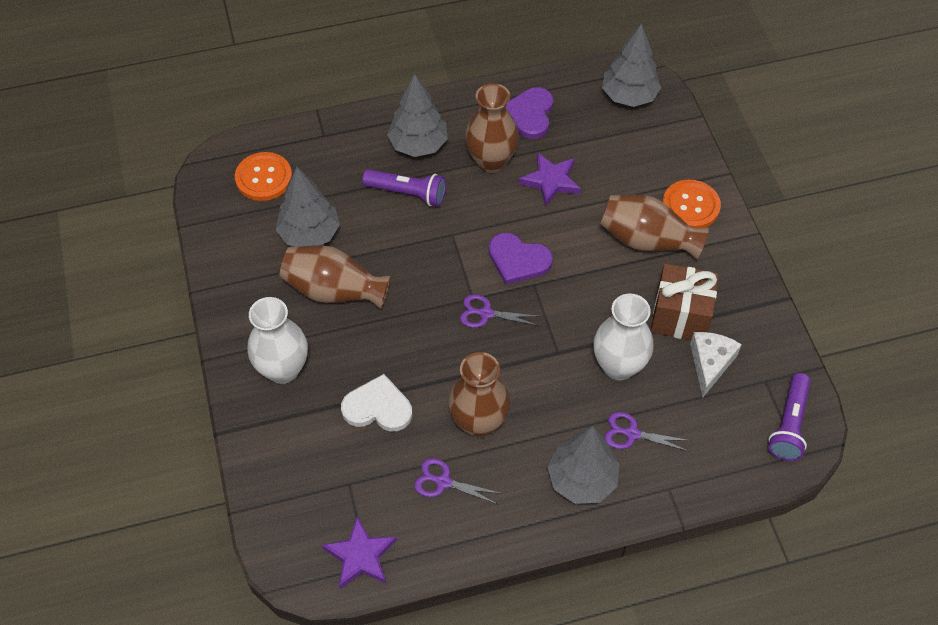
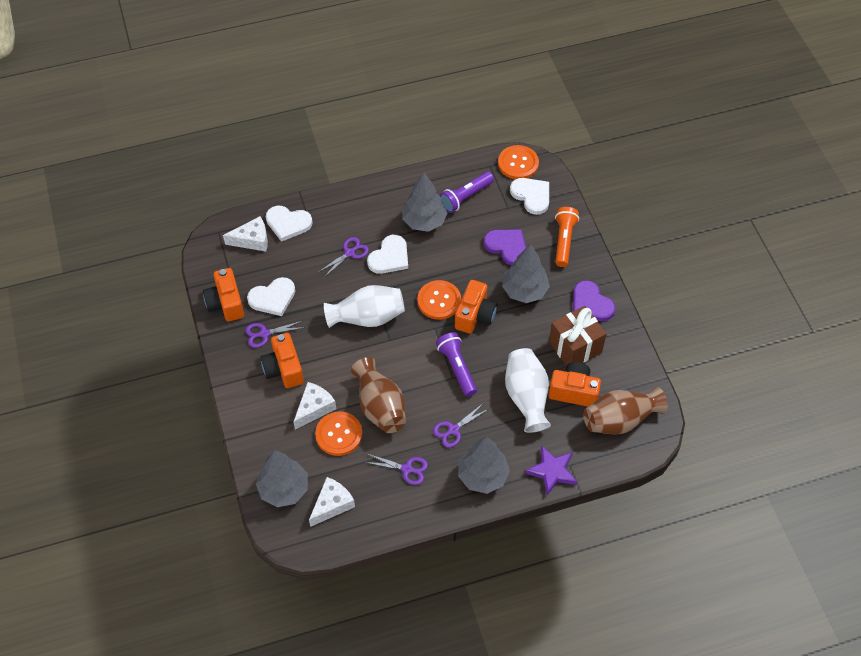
brown vase: [280,245,391,309] [449,352,510,438] [465,83,519,173] [600,195,709,260] = 4 -> [351,357,406,433] [583,387,668,435] = 2
orange button: [235,152,292,201] [662,180,721,228] = 2 -> [315,411,363,456] [417,280,461,320] [498,145,539,179] = 3
orange camera: none = 0 -> [203,268,244,321] [260,333,304,388] [455,280,497,334] [548,362,601,407] = 4
orange flashlight: none = 0 -> [555,207,579,267] = 1
purple scissors: [414,458,502,504] [460,294,541,328] [604,412,691,451] = 3 -> [245,321,305,348] [319,237,369,276] [365,454,428,485] [433,404,489,447] = 4
purple star: [322,516,397,589] [519,152,581,206] = 2 -> [525,445,577,495] = 1
white cheese: [690,332,742,397] = 1 -> [223,216,268,252] [293,382,336,429] [309,477,355,527] = 3
white heart: [341,374,412,432] = 1 -> [247,277,295,316] [266,206,313,242] [367,235,408,274] [510,178,549,215] = 4

